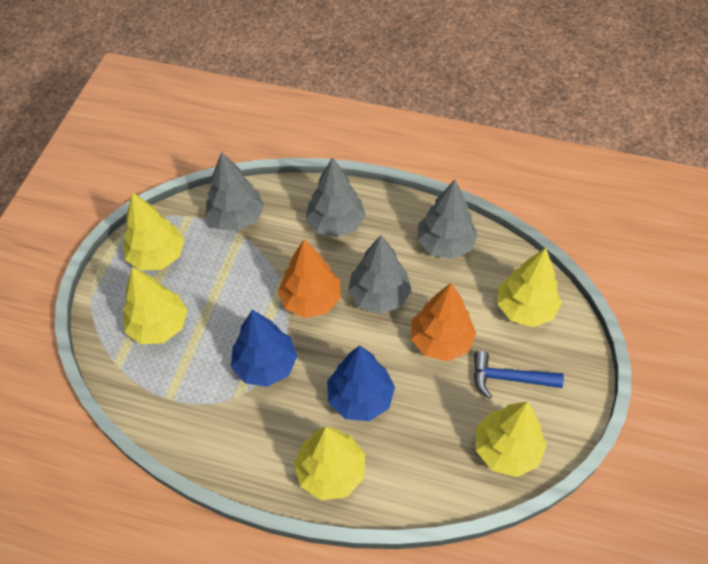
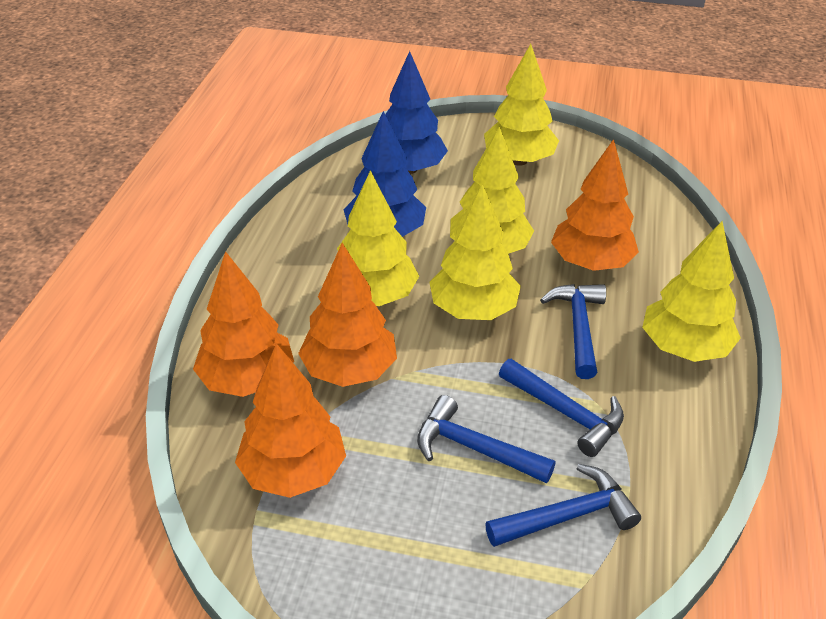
blue hammer: [474,351,564,399] = 1 -> [417,395,555,484] [485,464,641,547] [499,359,624,457] [540,284,606,379] = 4
grey tree: [205,152,265,231] [306,157,366,237] [348,235,412,314] [418,180,478,259] = 4 -> none = 0
orange tree: [278,239,341,318] [411,283,476,361] = 2 -> [193,251,294,397] [235,343,346,498] [298,243,397,387] [551,139,639,271] = 4

